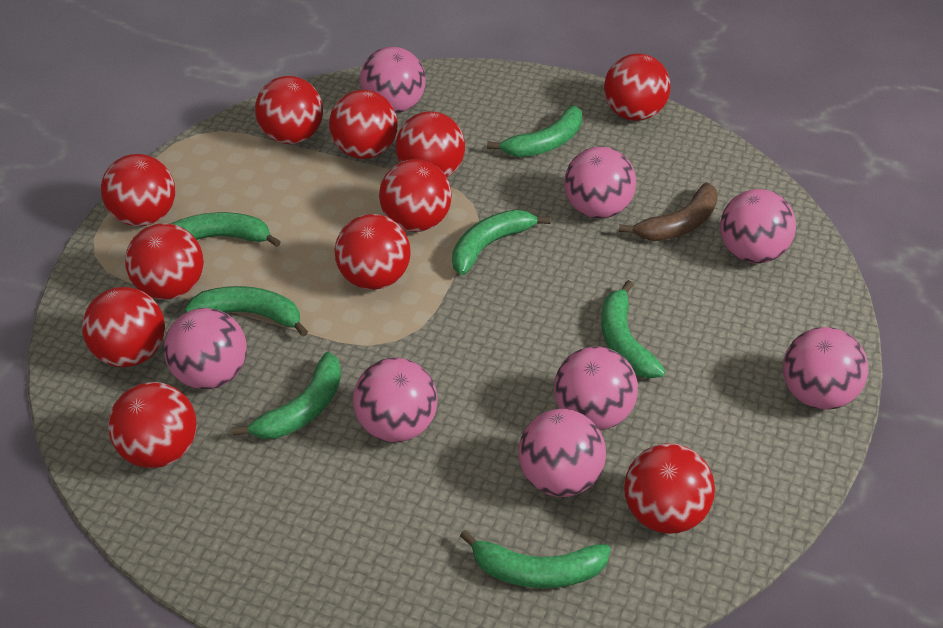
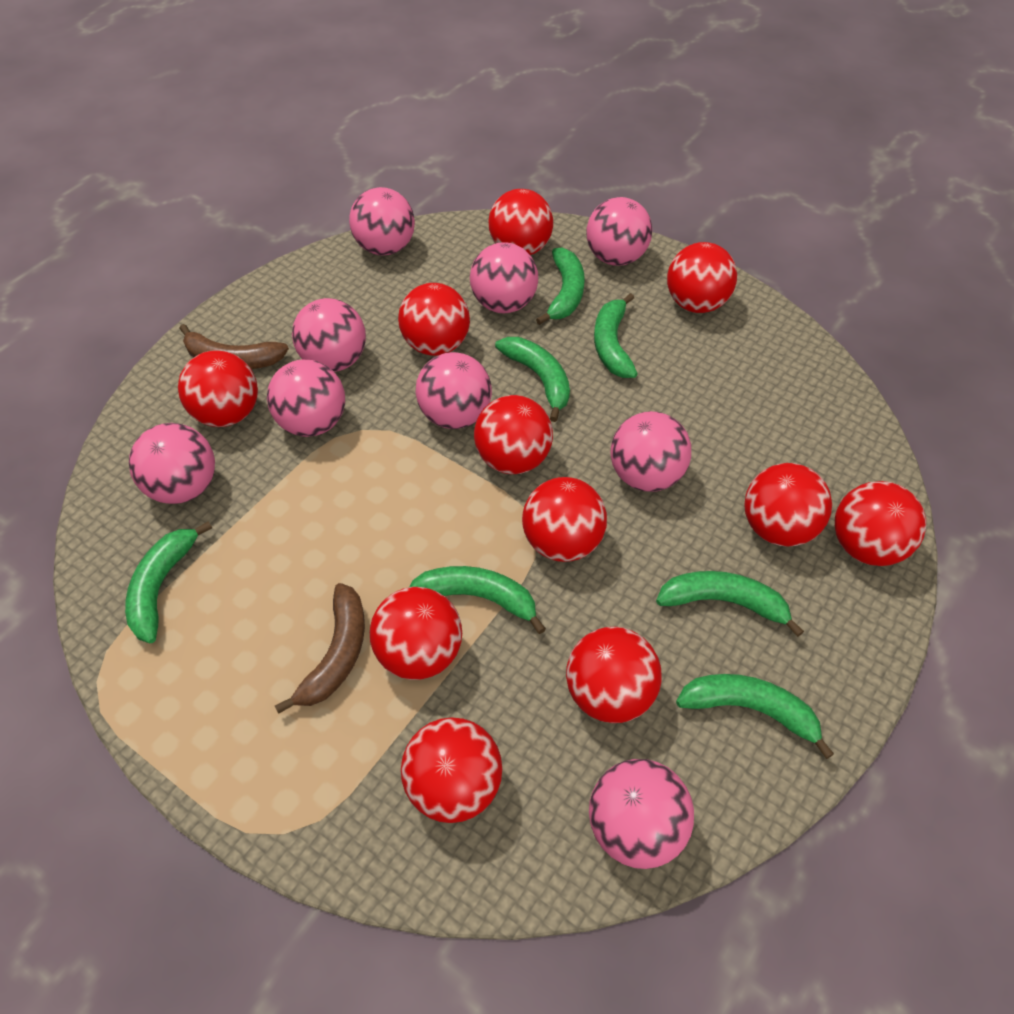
brown banana: [619,182,718,241] = 1 -> [179,324,289,369] [275,583,365,714] = 2
pink ball: [164,308,247,389] [353,358,438,442] [360,47,426,113] [519,409,606,497] [554,347,638,430] [564,147,636,219] [720,189,796,263] [783,327,868,410] = 8 -> [129,423,215,504] [267,360,345,437] [292,298,366,372] [349,187,415,255] [416,352,492,429] [470,242,538,313] [586,197,652,266] [589,759,694,869] [610,411,691,492] = 9

